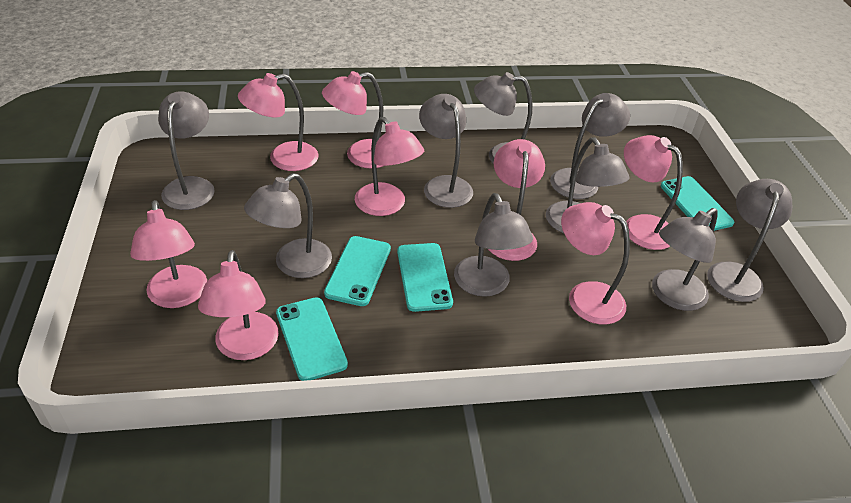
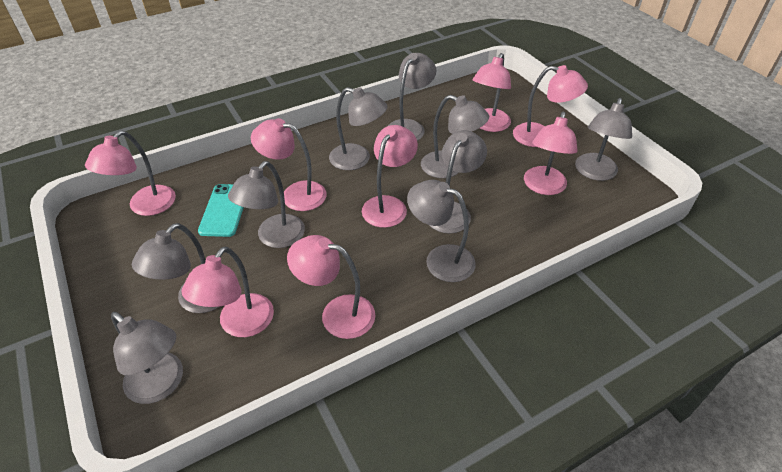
turquoise phone: [276,297,348,381] [324,236,391,306] [397,243,453,312] [661,176,734,231] = 4 -> [198,184,244,237] = 1

